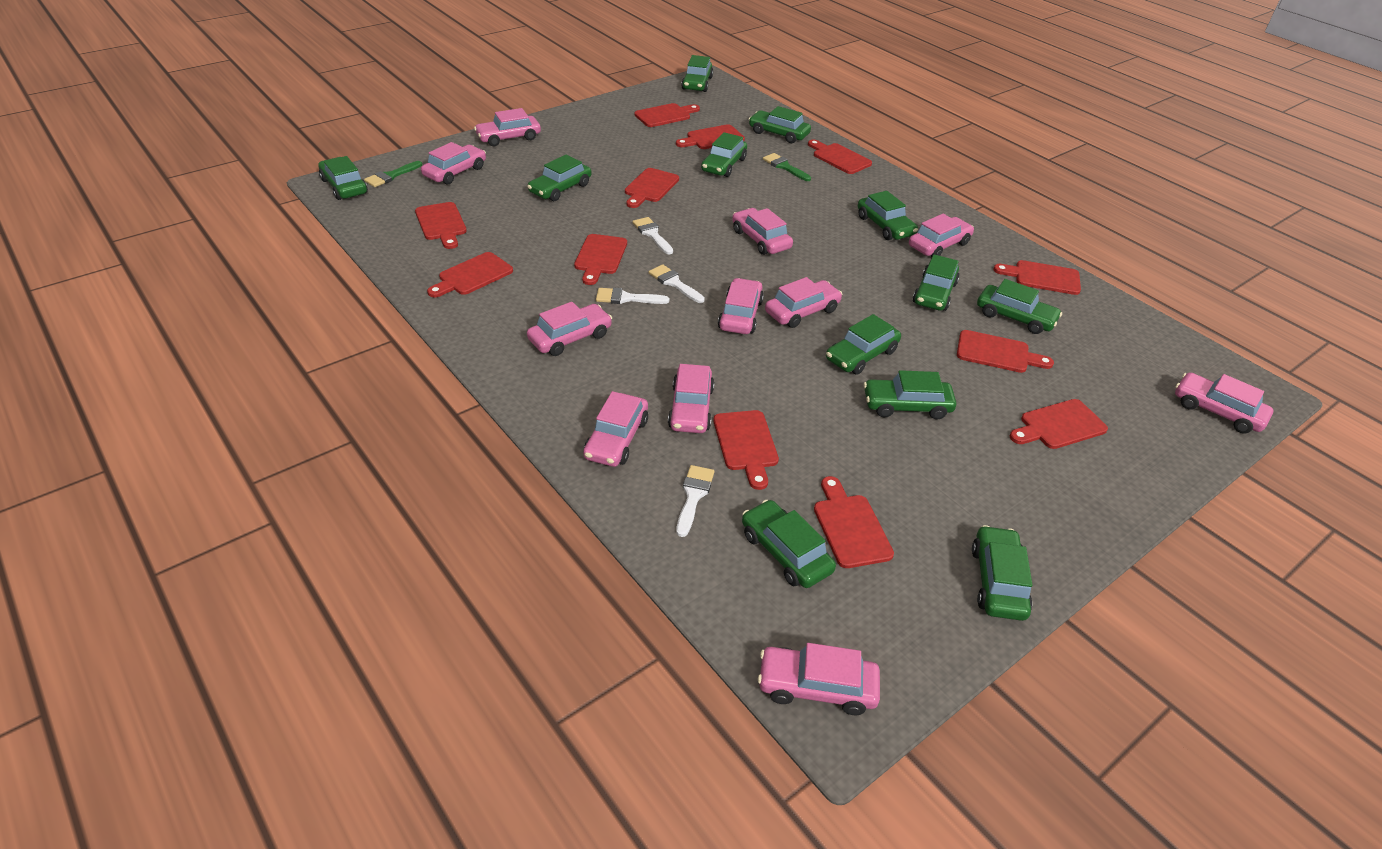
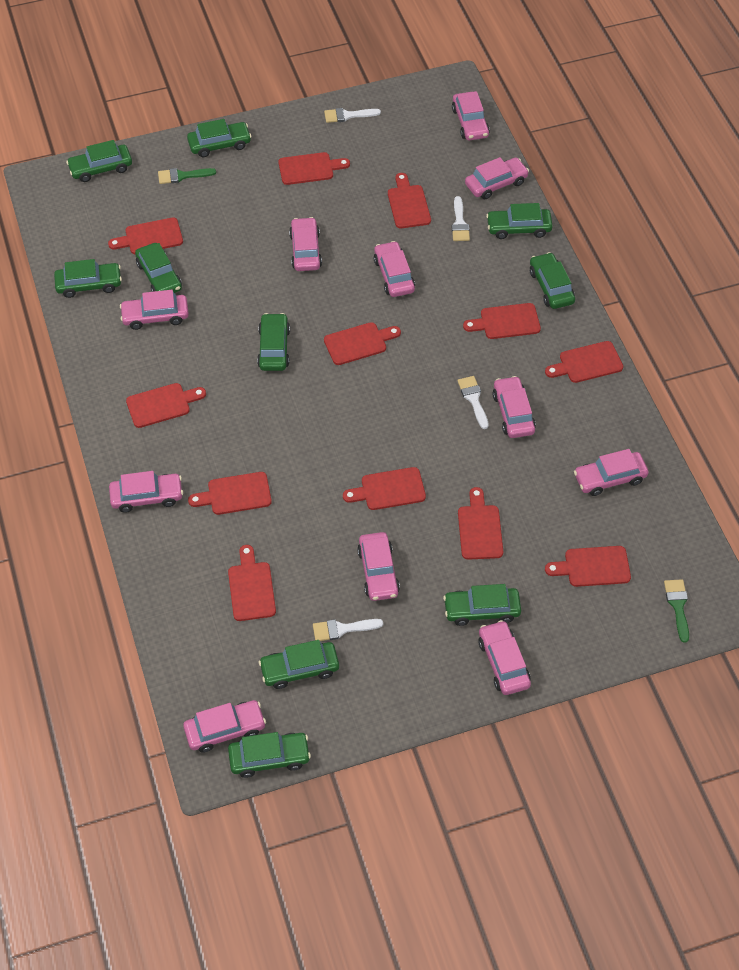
green car: [318,156,368,200] [527,155,591,201] [681,55,713,92] [701,132,747,177] [742,500,836,588] [749,106,811,143] [826,314,901,375] [858,191,918,240] [864,370,956,419] [913,254,959,311] [972,525,1032,621] [977,279,1062,334] = 12 -> [54,259,122,298] [66,140,132,182] [135,243,182,293] [187,119,252,157] [228,732,311,778] [257,313,290,371] [259,640,339,689] [443,584,521,626] [486,203,553,239] [530,252,575,309] = 10

